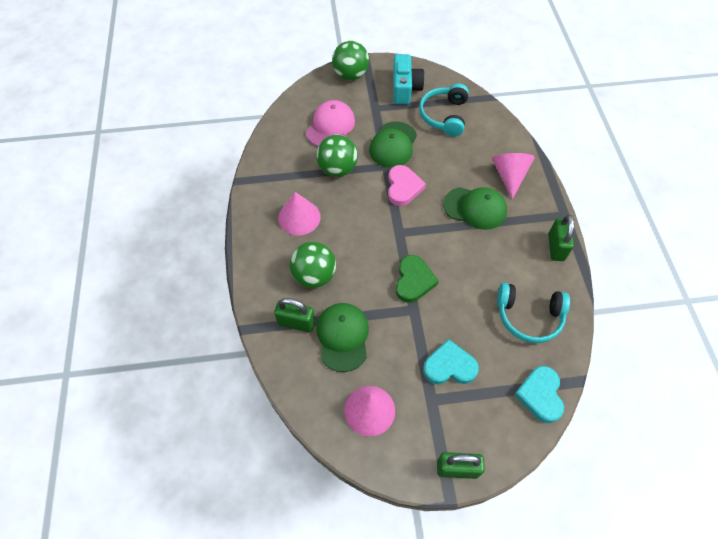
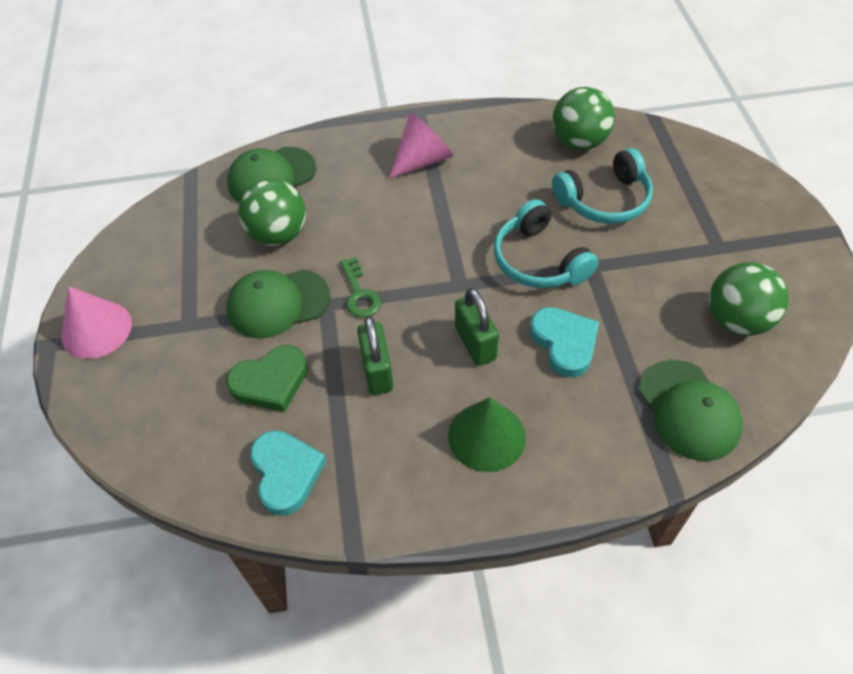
green cone: none = 0 -> [448,397,526,472] = 1
green key: none = 0 -> [340,257,381,318] = 1
green padlock: [274,298,315,333] [437,452,485,479] [548,215,574,261] = 3 -> [357,316,393,395] [455,288,499,366] = 2
pink cap: [306,100,355,147] = 1 -> none = 0
pink cone: [278,192,321,236] [344,386,395,436] [492,153,535,199] = 3 -> [61,286,132,359] [389,112,453,179] = 2
pink heart: [388,165,426,206] = 1 -> none = 0
turquoise camera: [393,54,425,104] = 1 -> none = 0

